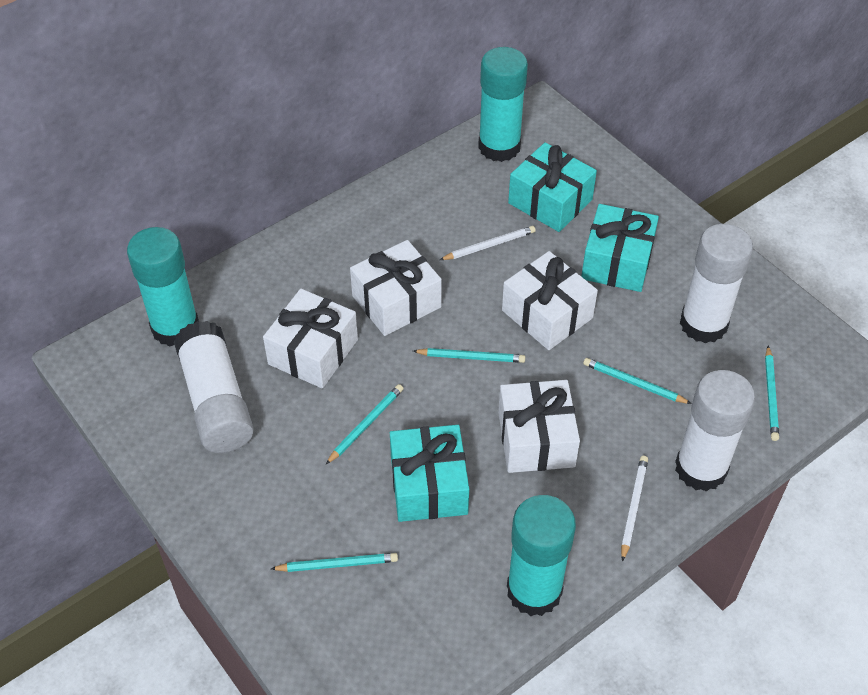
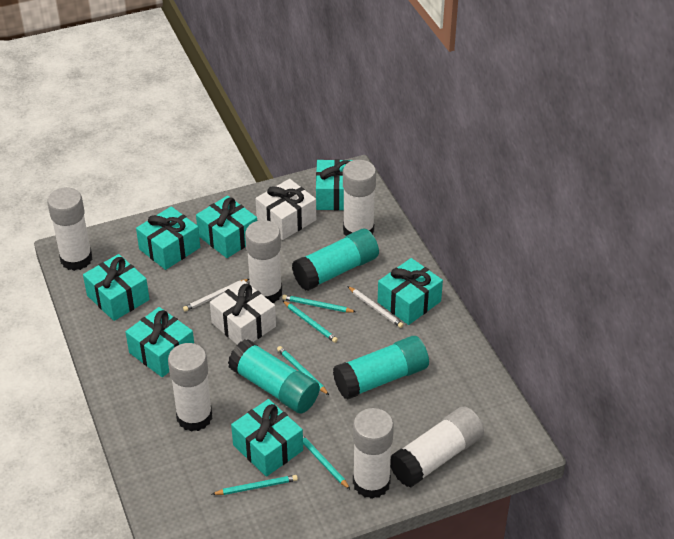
turquoise gift: [390,425,469,522] [508,142,597,232] [581,204,659,292] = 3 -> [83,254,149,321] [126,307,194,377] [136,206,200,270] [196,195,257,258] [231,399,303,477] [316,159,353,210] [378,258,443,325] = 7
white gift: [263,289,358,388] [350,240,442,336] [498,380,580,473] [502,251,598,350] = 4 -> [210,280,276,345] [255,179,316,240] = 2
white glue stick: [174,321,254,453] [675,370,755,491] [680,224,753,343] = 3 -> [47,187,92,271] [168,343,212,432] [245,220,282,303] [343,160,376,236] [353,408,394,499] [390,407,484,488] = 6

